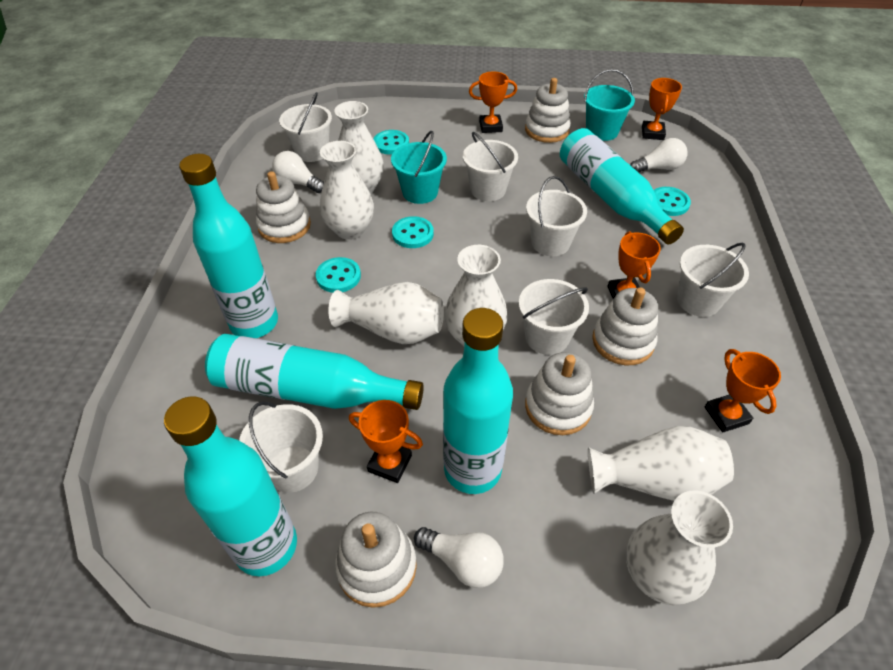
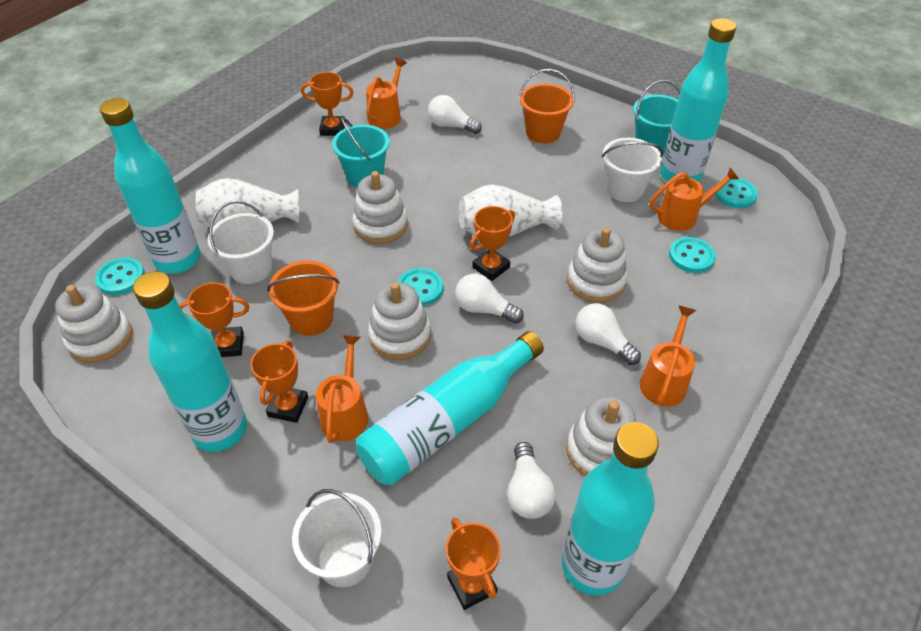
orange bucket: none = 0 -> [267,260,340,336] [519,69,575,143] = 2
orange watering can: none = 0 -> [316,335,368,443] [366,58,407,129] [640,306,696,406] [650,168,739,231] = 4
white bucket: [239,401,323,493] [279,92,332,162] [463,132,518,201] [519,279,589,355] [526,176,587,256] [677,243,749,317] = 6 -> [208,201,274,284] [292,489,382,587] [602,138,663,202] = 3
white light bulb: [272,151,324,193] [414,527,504,588] [630,138,688,172] = 3 -> [428,95,482,134] [455,273,524,324] [507,442,556,519] [575,303,641,365] = 4
white vase: [320,141,374,240] [328,282,444,344] [335,101,384,194] [444,245,508,346] [588,426,734,501] [626,490,733,605] = 6 -> [196,178,299,227] [459,185,562,237] = 2

